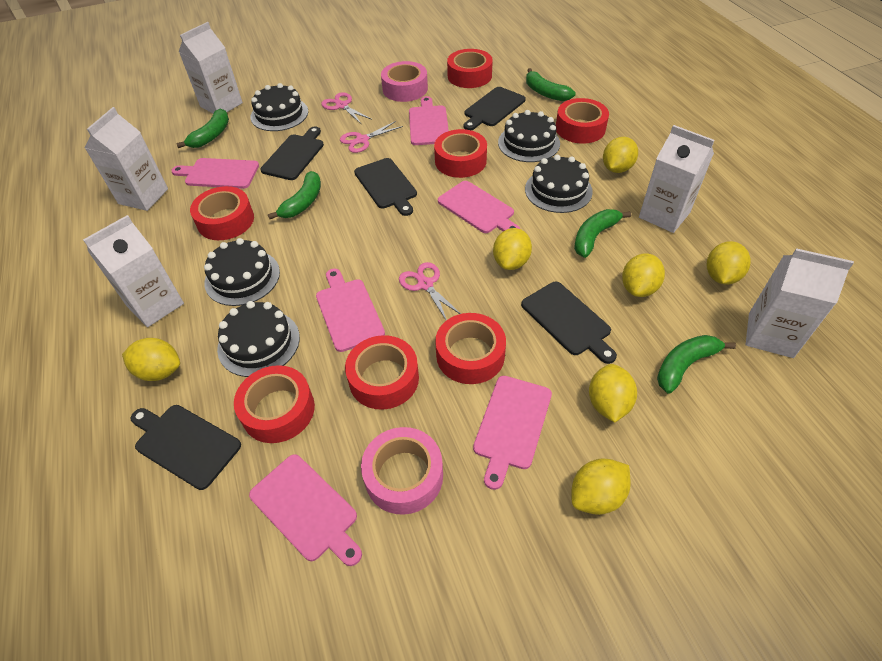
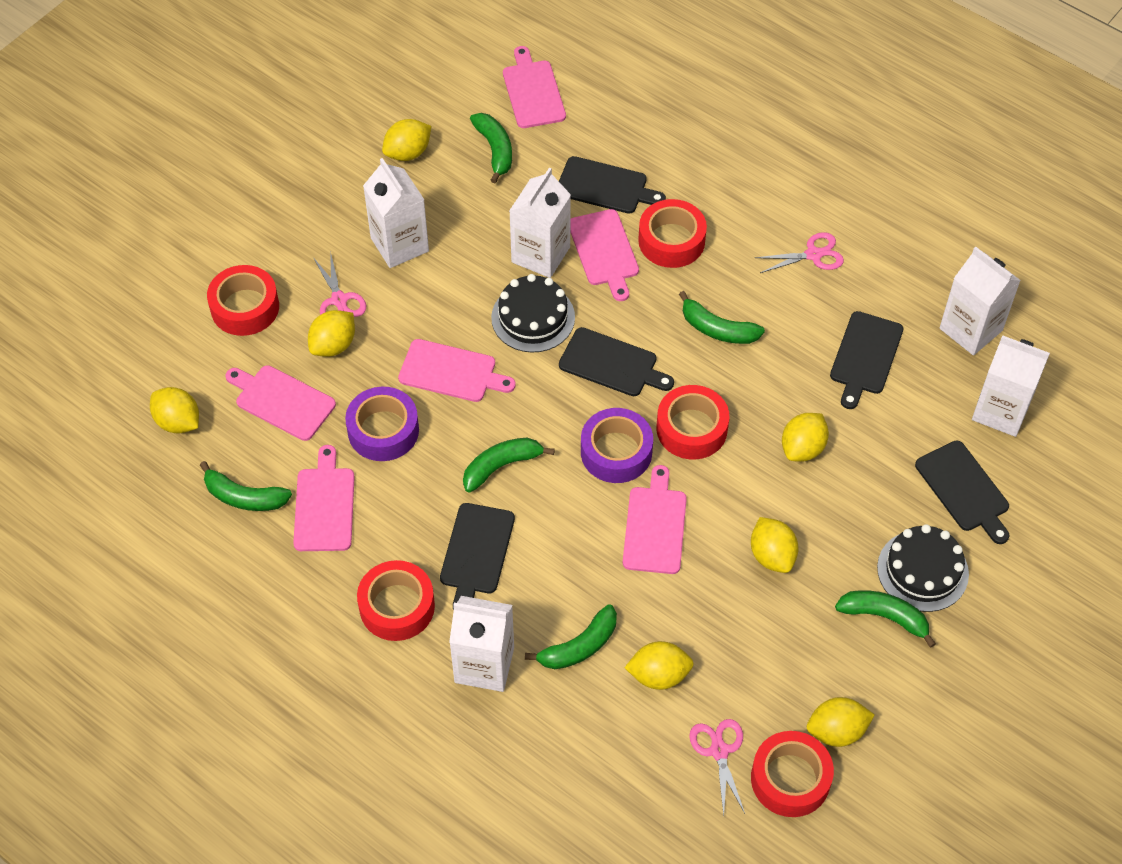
black cake: [204,238,280,306] [217,301,300,377] [251,83,308,131] [498,110,560,162] [525,155,593,213] = 5 -> [491,274,575,353] [877,524,969,612] = 2
green banana: [176,108,229,148] [268,171,321,219] [526,68,576,101] [574,209,631,258] [657,335,736,393] = 5 -> [200,461,292,511] [463,438,555,492] [470,113,512,183] [525,604,617,669] [679,291,765,344] [835,590,936,648] = 6
pink tape: [361,427,443,515] [381,61,428,102] = 2 -> none = 0
purple tape: none = 0 -> [345,387,419,461] [581,408,653,483] = 2
red tape: [190,186,254,240] [234,365,315,443] [345,335,419,410] [434,129,487,178] [435,313,506,384] [447,49,493,88] [556,98,609,144] = 7 -> [207,265,279,336] [357,560,435,641] [638,199,707,268] [657,385,729,460] [751,731,834,817] = 5

